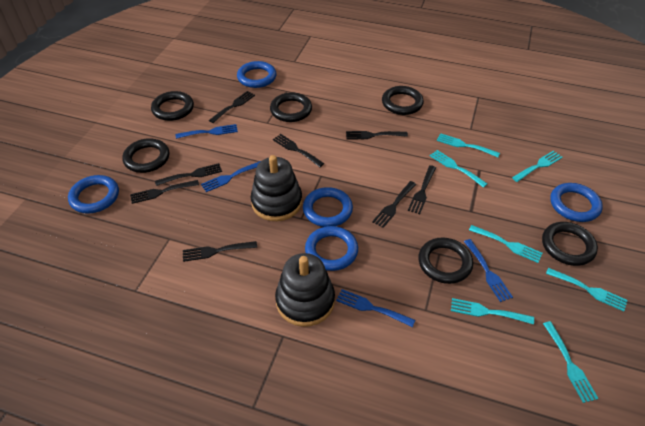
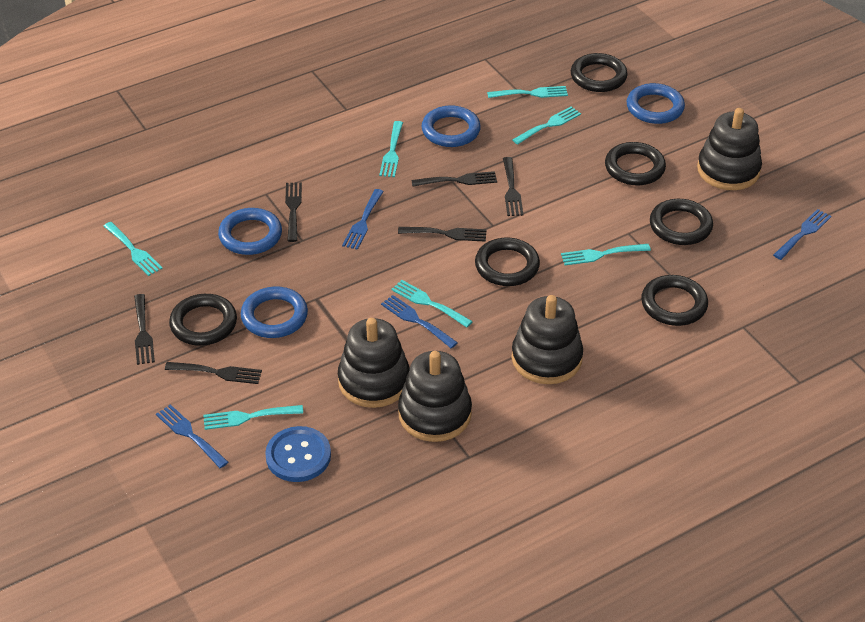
black fork: [130,180,199,204] [155,163,222,186] [183,241,257,262] [209,91,255,123] [273,134,324,167] [346,131,408,139] [372,181,416,228] [408,165,436,214] = 8 -> [134,294,155,365] [165,362,262,384] [285,182,302,242] [398,227,487,242] [411,171,497,187] [503,157,523,216] = 6
black stacking toy: [251,155,302,221] [275,253,335,327] = 2 -> [338,318,410,408] [398,351,472,442] [511,295,583,384] [697,108,762,190] = 4
blue button: none = 0 -> [265,426,331,482] = 1
blue ring: [68,175,119,214] [237,61,276,88] [303,187,353,227] [305,226,358,271] [550,183,603,222] = 5 -> [218,208,282,255] [241,287,308,338] [422,105,481,147] [626,83,685,124] = 4

